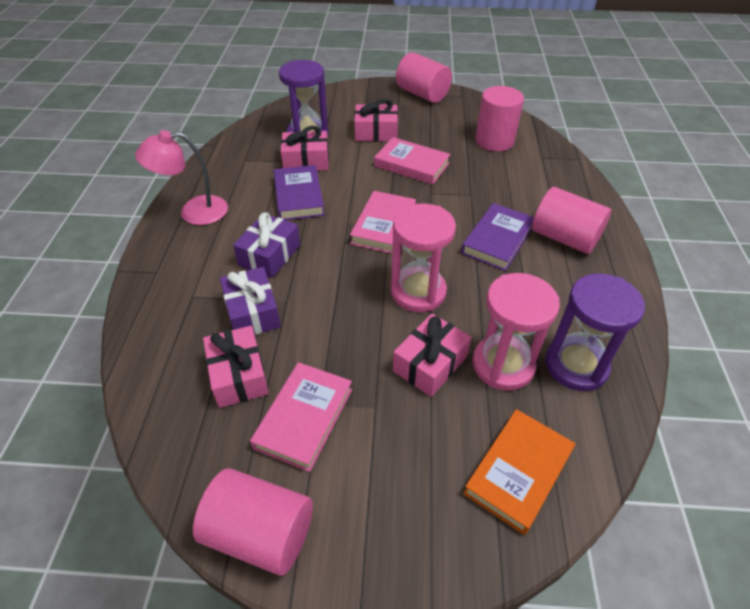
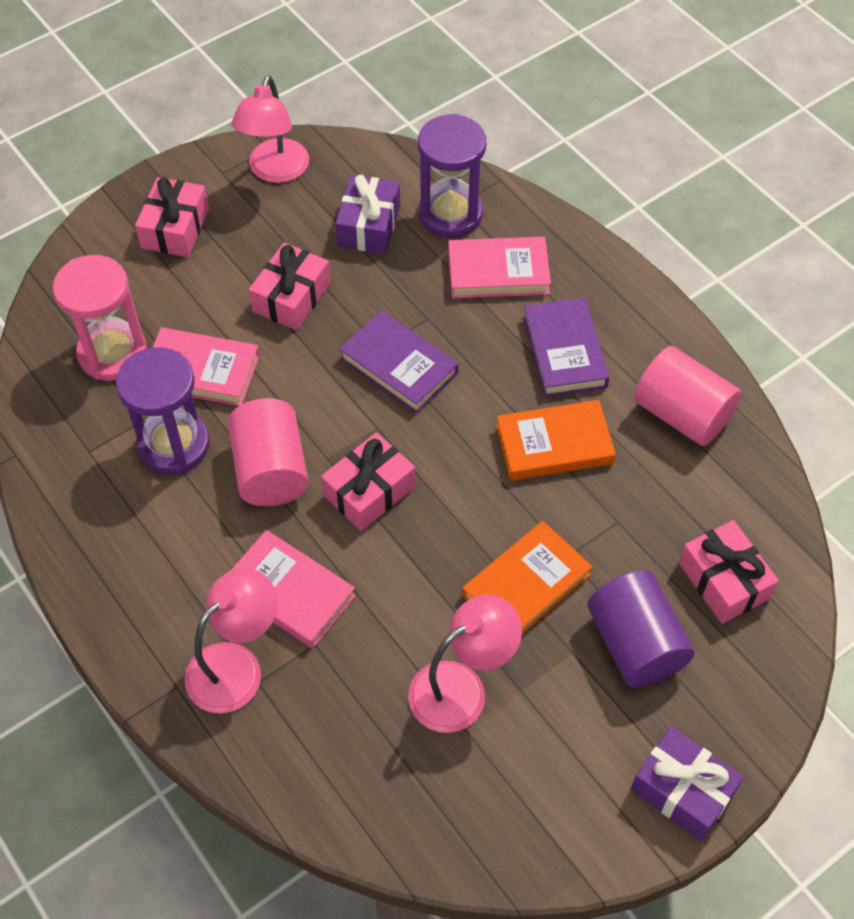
orange book: [463,409,575,535] = 1 -> [462,521,593,634] [496,400,616,481] = 2
pink cylinder: [193,468,313,576] [396,52,452,103] [476,86,524,152] [532,187,611,254] = 4 -> [228,398,309,506] [634,346,742,446] = 2
pink hourglass: [391,203,456,312] [472,273,560,391] = 2 -> [53,255,147,381] = 1
pink lamp: [135,130,228,225] = 1 -> [185,568,277,713] [232,75,309,183] [408,595,522,733] = 3
purple cylinder: none = 0 -> [588,570,695,688] = 1

